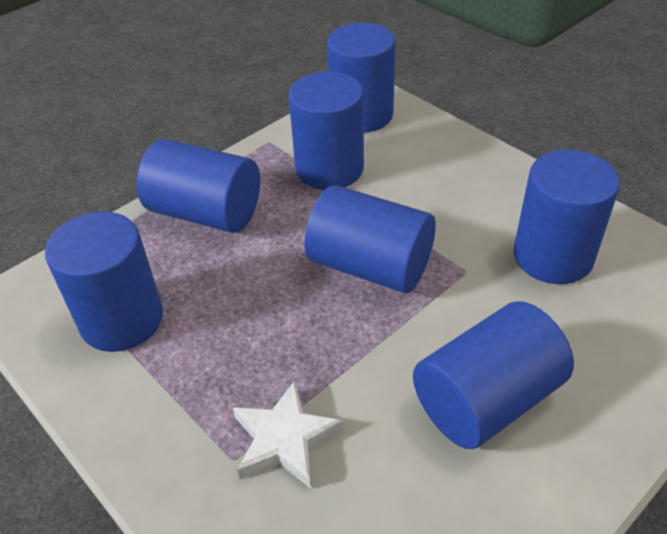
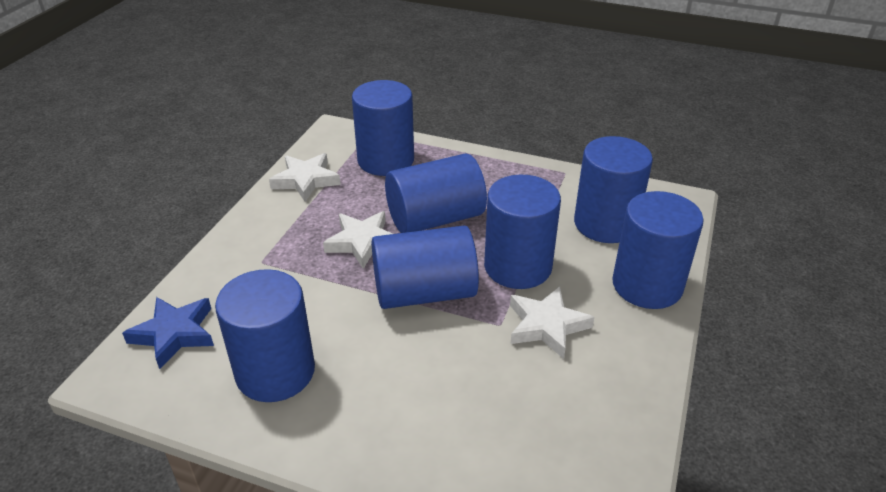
blue star: none = 0 -> [122,297,214,369] = 1
white star: [233,380,343,489] = 1 -> [269,153,341,202] [323,211,393,269] [510,286,594,359] = 3

